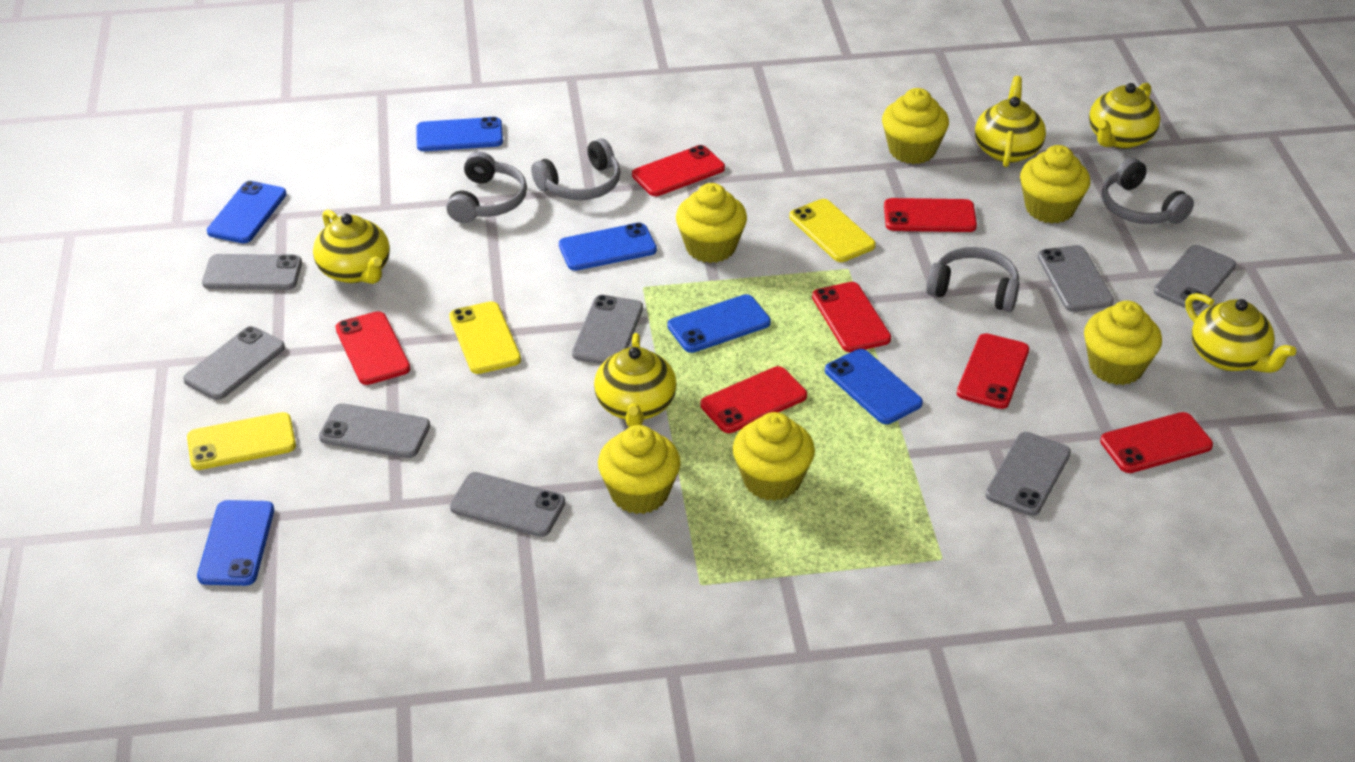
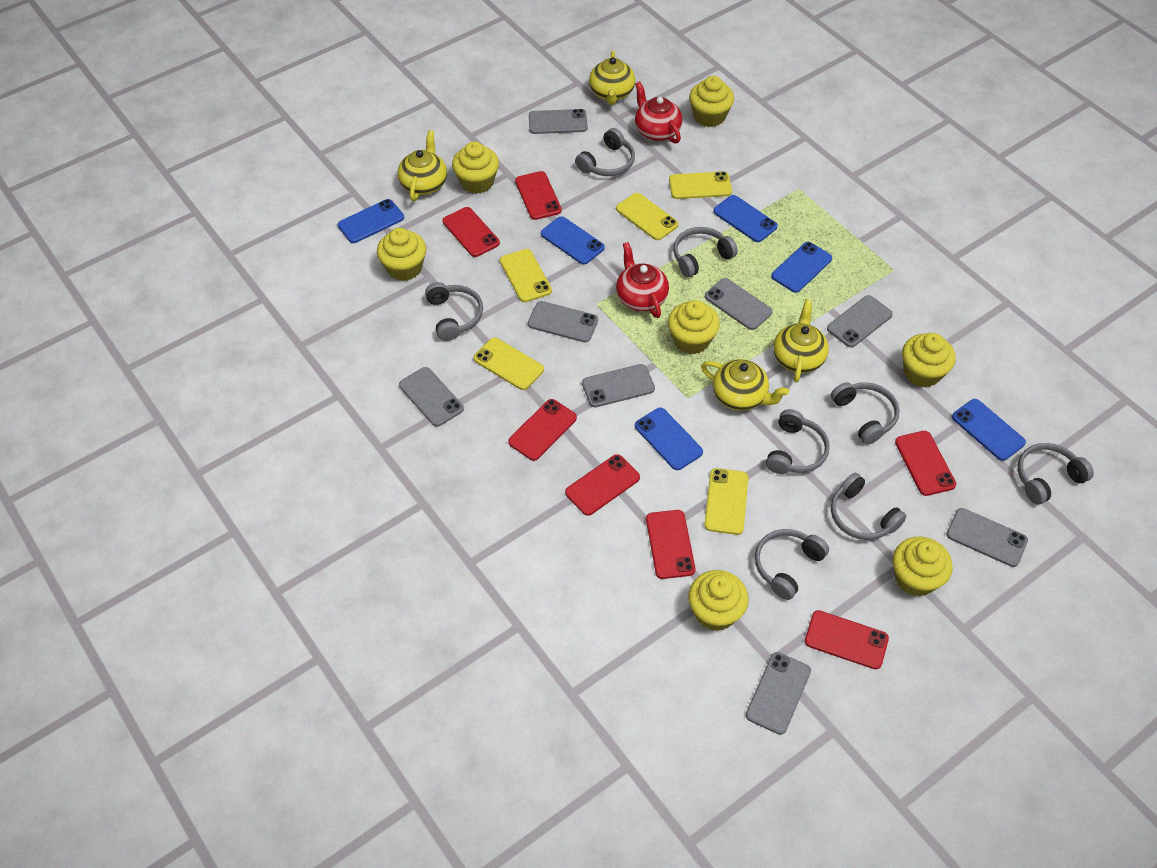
grey headphones: [446,152,527,223] [531,138,621,200] [926,247,1019,312] [1101,158,1194,224] = 4 -> [425,282,483,341] [575,128,635,176] [673,227,738,277] [755,529,829,600] [766,409,830,474] [831,382,900,444] [831,473,906,540] [1018,443,1094,504] = 8
red teapot: none = 0 -> [616,242,669,318] [635,81,682,144] = 2
yellow cupcake: [598,425,681,514] [676,183,747,263] [733,412,815,501] [882,88,949,164] [1020,145,1090,223] [1084,301,1162,385] = 6 -> [377,228,426,281] [452,142,499,194] [668,300,720,354] [688,570,749,631] [689,76,734,127] [893,536,952,596] [902,333,956,387] = 7
yellow phone: [187,412,296,470] [449,301,521,374] [789,199,876,262] = 3 -> [474,337,544,390] [500,249,552,302] [616,193,679,240] [669,171,732,199] [705,468,748,535] = 5
yellow teapot: [313,209,390,284] [594,333,677,427] [975,76,1046,167] [1089,83,1160,149] [1185,293,1296,373] = 5 -> [398,130,447,201] [589,51,635,105] [701,359,789,411] [773,299,829,383] = 4

